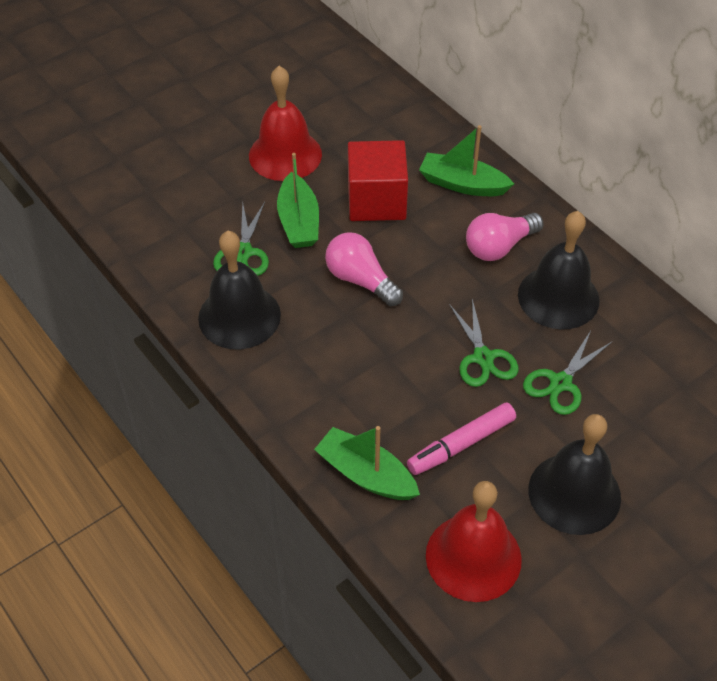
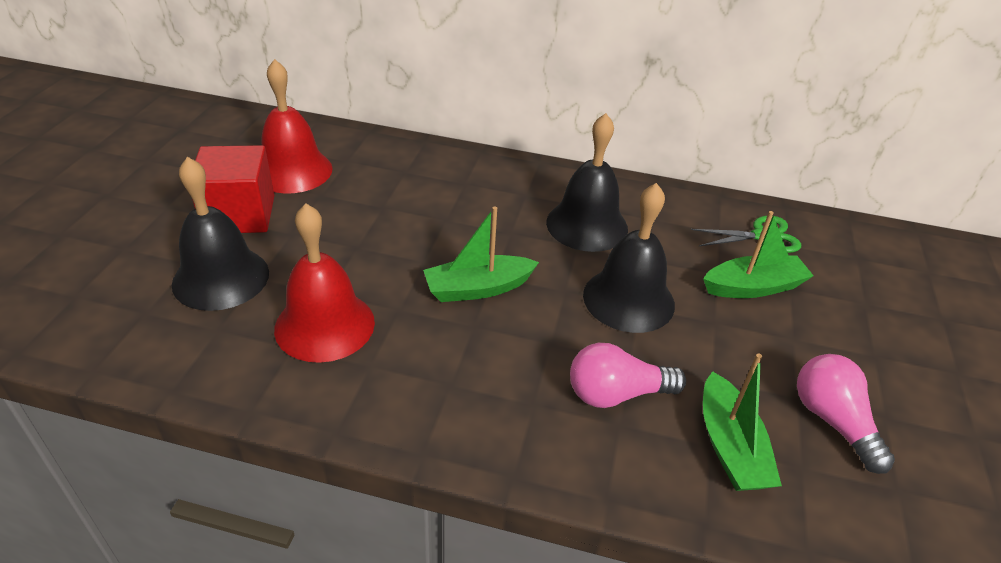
green scissors: [213,202,269,276] [449,299,519,387] [523,331,613,415] = 3 -> [691,216,801,253] = 1
pink marker: [407,402,516,475] = 1 -> none = 0

